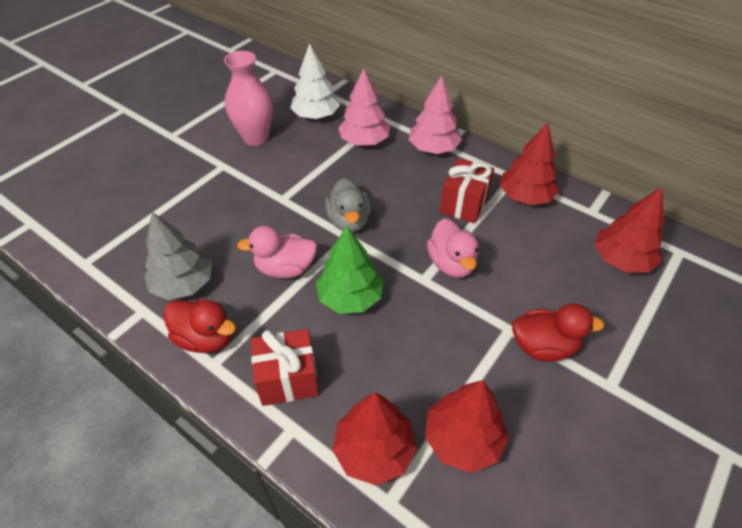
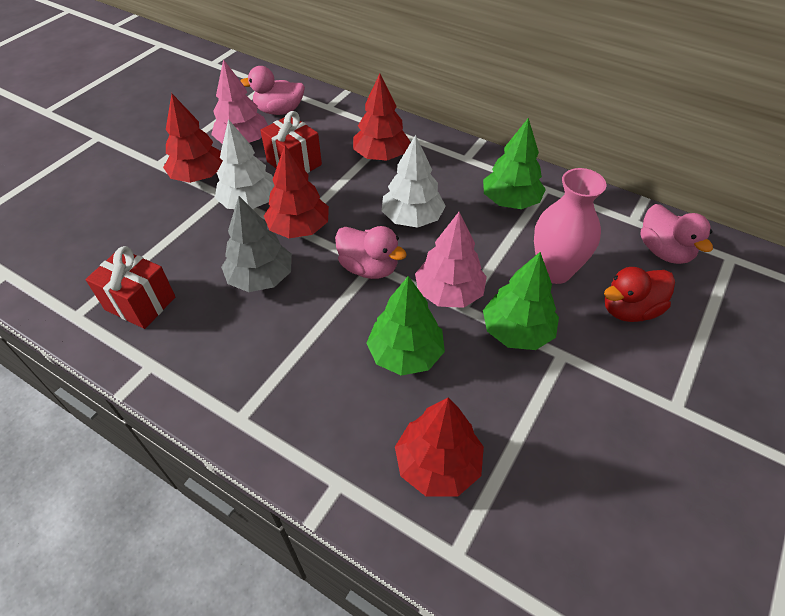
green tree: [316,226,383,313] = 1 -> [367,276,445,376] [483,118,546,209] [483,252,559,350] = 3
grey duck: [325,178,371,232] = 1 -> none = 0
pink duck: [237,226,317,278] [427,218,478,278] = 2 -> [240,66,305,115] [335,226,407,279] [640,204,713,264] = 3
red duck: [163,299,236,353] [512,303,604,362] = 2 -> [604,267,675,322] = 1
white tree: [290,43,340,119] = 1 -> [215,119,275,209] [382,135,446,228] = 2

